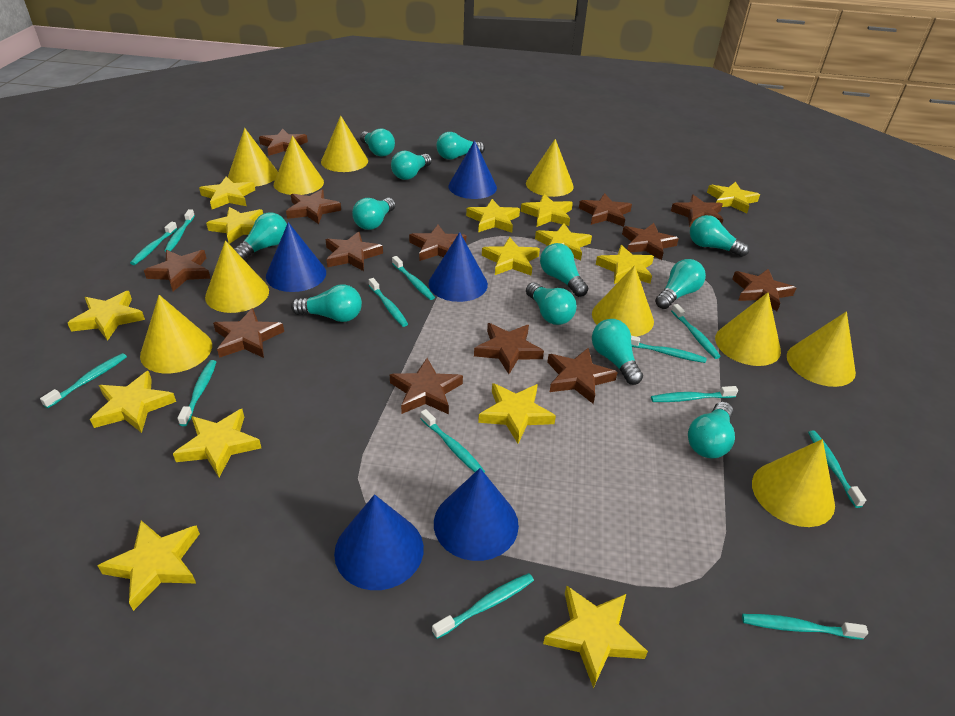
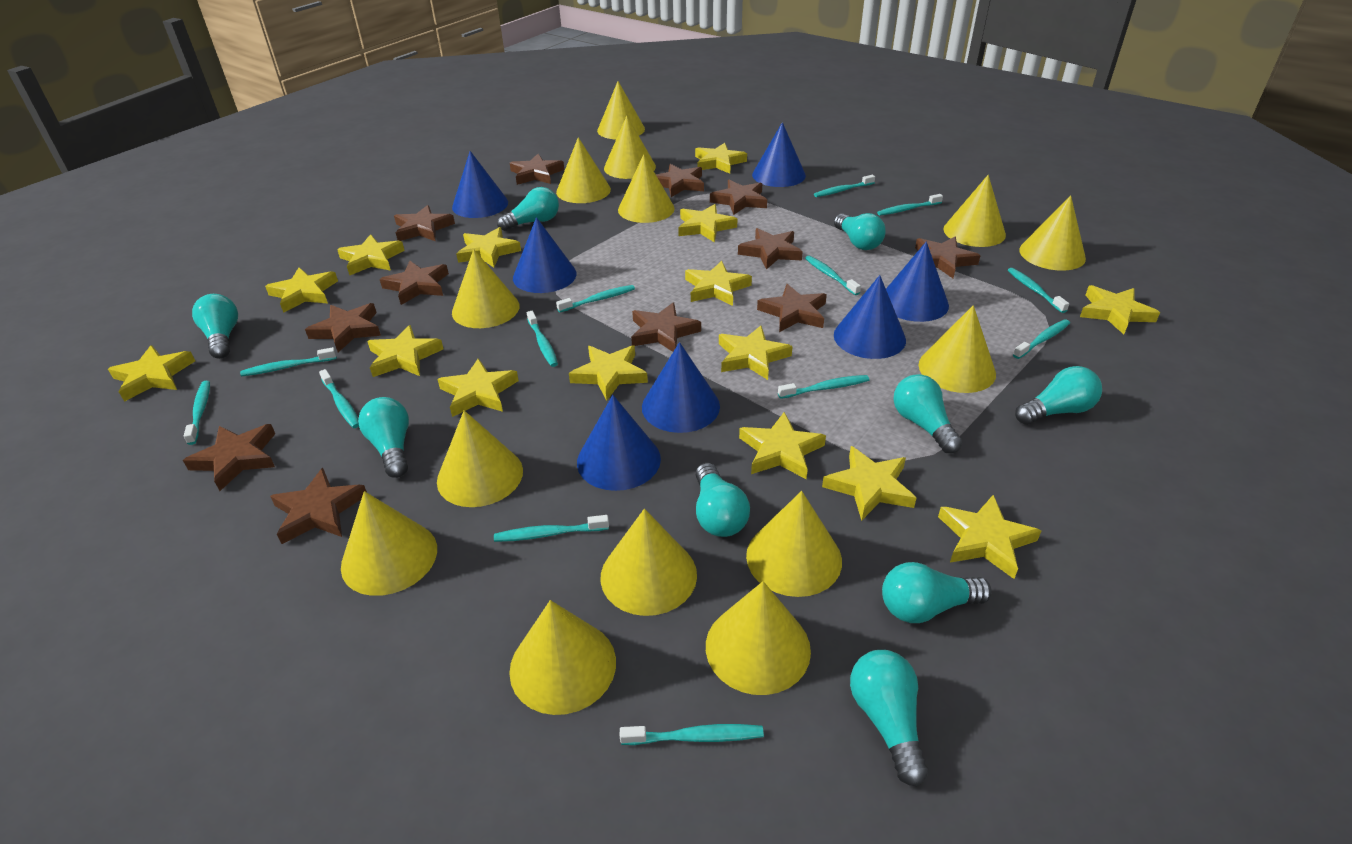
blue cone: [266,222,326,292] [334,494,424,590] [429,232,488,302] [434,468,519,561] [448,140,497,199] = 5 -> [452,151,508,218] [513,217,577,293] [577,395,661,491] [642,342,720,433] [752,122,806,187] [834,275,906,359] [886,242,949,322] = 7
brown star: [144,250,211,291] [213,308,284,358] [259,129,308,156] [286,189,341,224] [325,231,383,271] [390,358,463,414] [409,225,466,261] [474,323,544,374] [547,348,618,404] [579,193,632,227] [622,223,679,260] [671,195,723,227] [732,269,796,311] = 13 -> [183,424,275,491] [270,468,367,544] [305,303,381,352] [380,261,449,305] [394,205,455,241] [510,154,564,185] [631,302,701,352] [656,164,704,197] [710,180,767,215] [738,228,803,269] [757,284,827,332] [915,237,981,278] = 12
turquoise light bulb: [234,213,287,260] [291,284,362,322] [352,198,396,230] [360,128,395,157] [391,151,432,180] [437,132,485,160] [526,282,576,325] [540,243,588,297] [592,319,643,385] [655,259,706,309] [688,402,735,458] [690,215,749,257] = 12 -> [192,294,238,359] [358,397,409,478] [497,187,559,231] [696,463,750,537] [834,213,886,250] [850,650,928,786] [882,562,992,623] [894,374,962,453] [1015,366,1102,425] = 9
yellow cone: [140,295,212,373] [205,240,269,313] [228,128,278,187] [274,136,324,195] [321,115,368,172] [526,139,574,197] [592,265,654,337] [715,292,781,366] [752,439,835,527] [787,311,856,387] = 10 -> [341,491,437,596] [437,410,523,507] [452,249,519,328] [509,600,616,715] [556,137,611,203] [597,81,645,140] [601,509,697,616] [604,116,656,179] [618,154,675,223] [706,581,811,695] [746,491,842,597] [919,305,996,393] [943,175,1006,247] [1019,195,1086,271] = 14
yellow star: [68,291,145,341] [90,371,176,433] [98,521,200,611] [173,409,261,478] [199,176,255,209] [206,207,263,244] [466,199,520,233] [478,383,556,443] [482,237,540,276] [521,194,573,227] [535,223,592,261] [543,585,648,688] [596,245,654,284] [707,182,760,214] = 14 -> [108,345,195,402] [265,268,338,313] [337,234,405,276] [367,325,444,377] [437,358,519,417] [456,227,521,268] [569,345,648,401] [678,204,737,242] [685,261,752,306] [695,143,747,174] [719,325,793,380] [739,412,826,479] [822,446,916,521] [938,495,1041,579] [1080,285,1160,334] = 15

